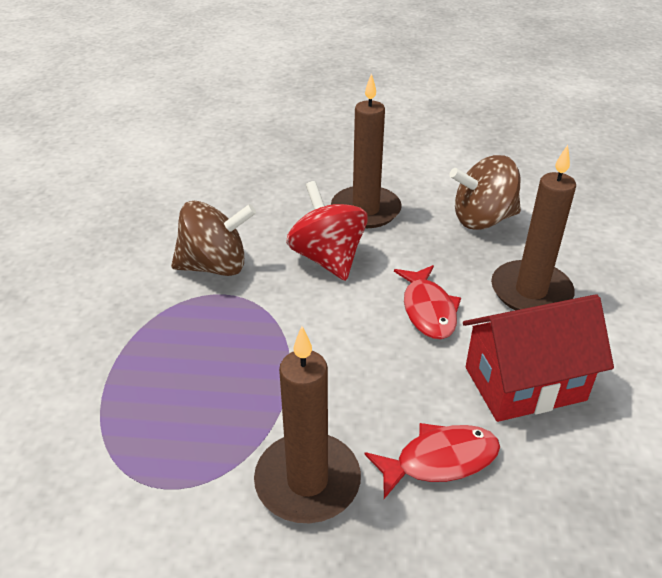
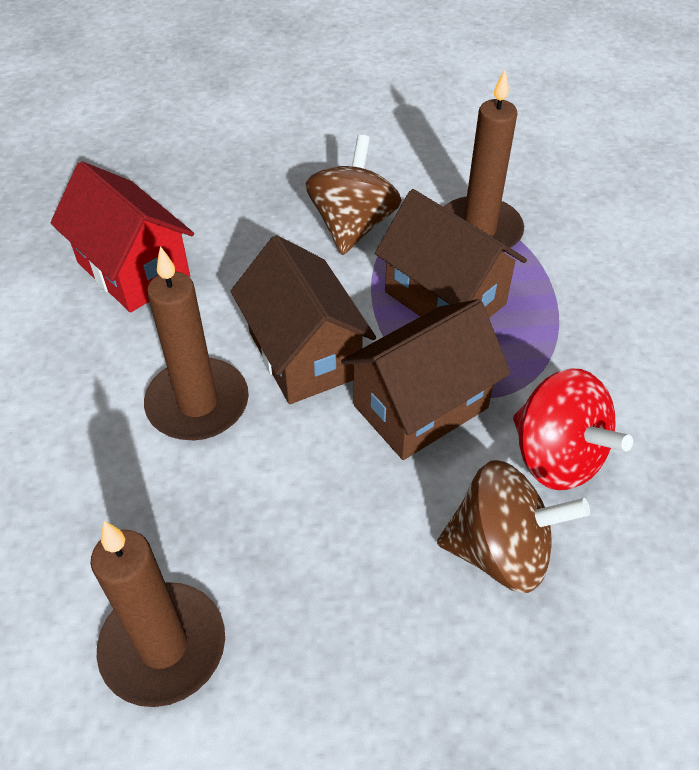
brown house: none = 0 -> [231,235,376,404] [341,299,511,460] [375,189,527,318] = 3
red fish: [364,423,500,499] [394,265,461,339] = 2 -> none = 0

